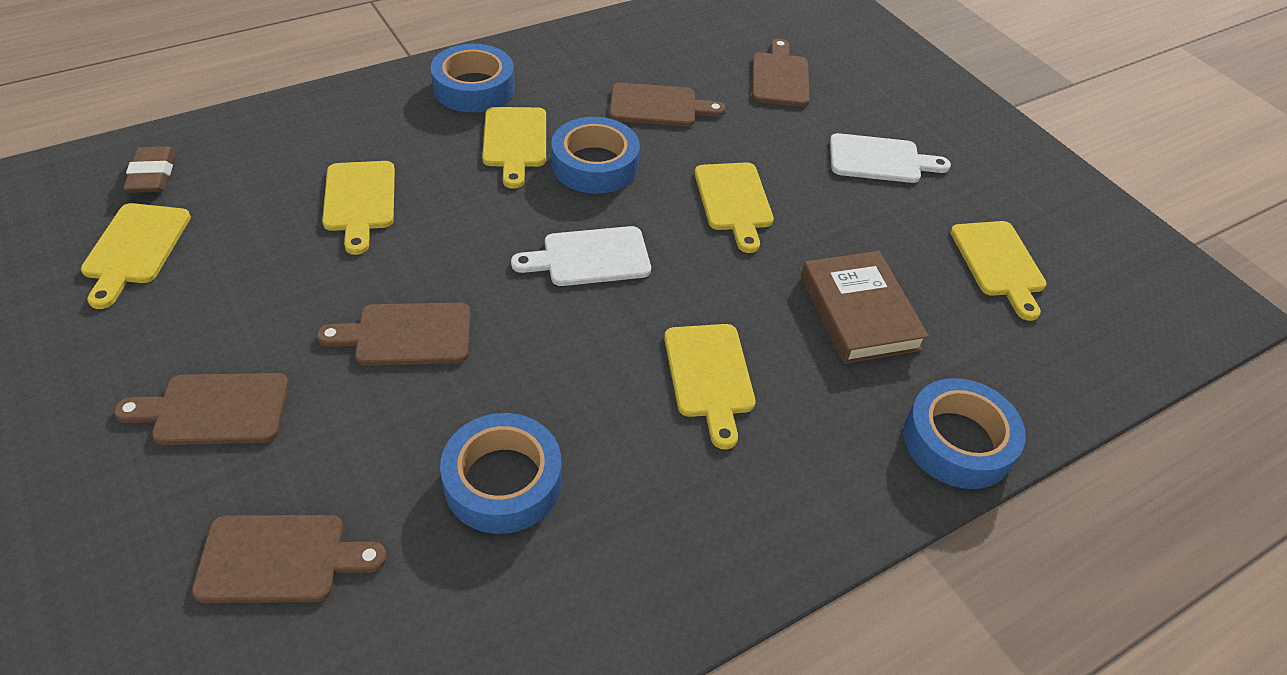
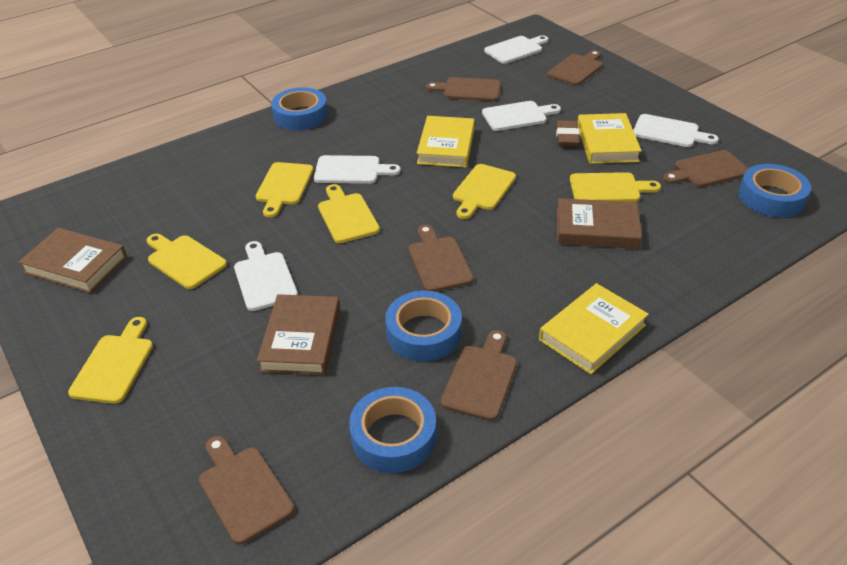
brown book: [801,251,929,364] = 1 -> [18,228,127,293] [257,294,340,375] [557,198,642,249] = 3
brown cutting board: [114,373,289,445] [192,515,387,603] [317,303,471,366] [610,83,726,127] [752,39,810,107] = 5 -> [199,436,295,545] [409,225,474,292] [426,77,501,101] [441,330,517,421] [547,50,603,86] [663,150,748,187] = 6
white cutting board: [511,226,651,286] [830,133,951,183] = 2 -> [234,241,298,311] [314,155,401,184] [482,101,561,131] [484,35,549,64] [633,114,719,147] = 5
yellow book: none = 0 -> [417,116,475,168] [539,283,649,374] [577,113,642,164] = 3

